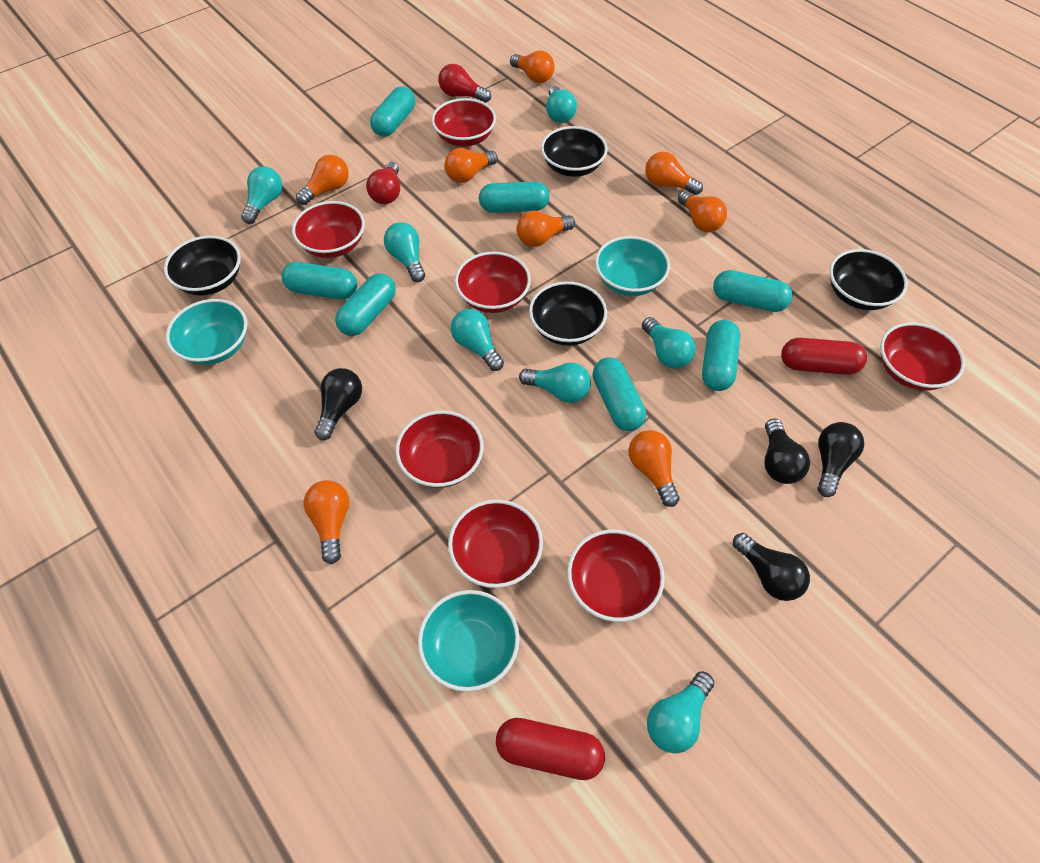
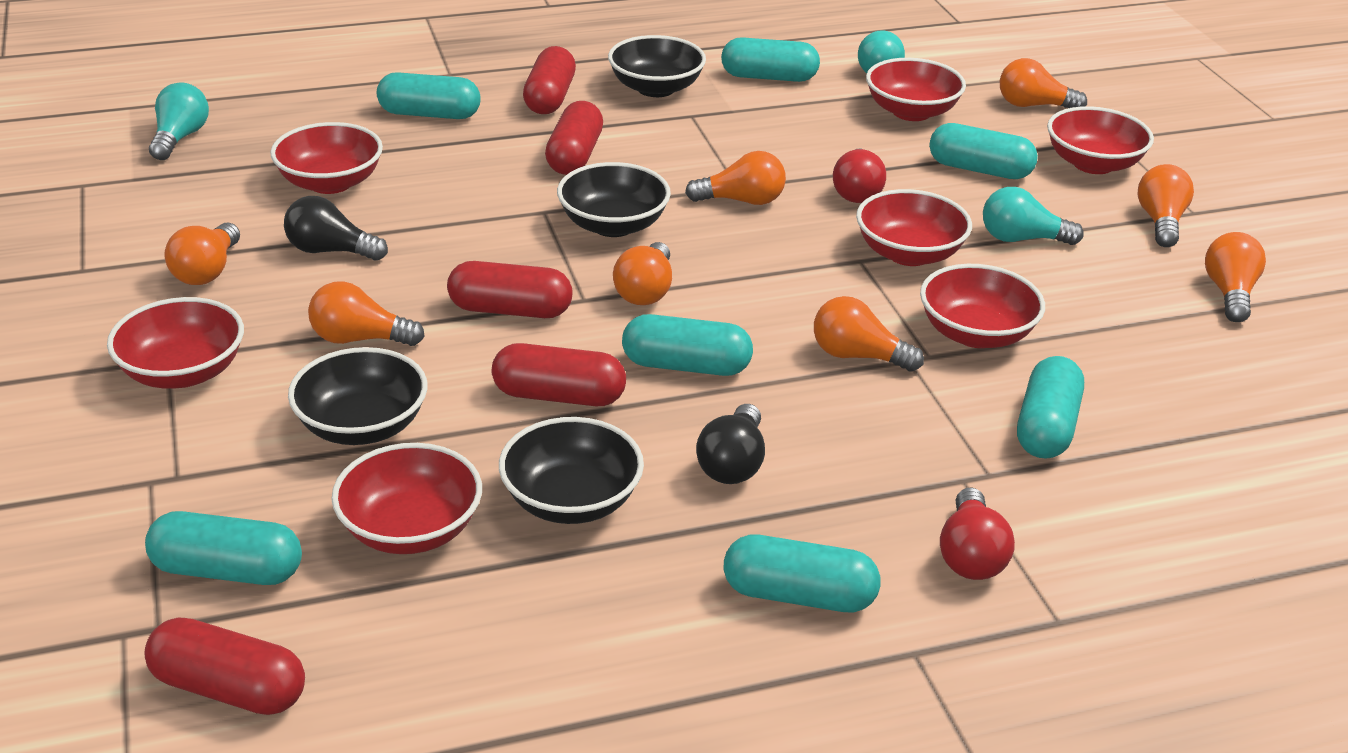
black light bulb: [314,368,362,440] [733,533,810,601] [764,418,810,484] [817,422,864,497] = 4 -> [284,196,388,261] [696,404,765,484] = 2
red capsule: [496,718,605,780] [781,338,867,375] = 2 -> [144,618,305,715] [447,261,572,318] [492,343,626,406] [523,46,576,114] [545,101,603,175] = 5
turquoise bowl: [166,299,247,365] [418,590,520,692] [595,236,670,296] = 3 -> none = 0
turquoise light bulb: [241,166,282,224] [384,222,425,282] [451,309,504,371] [519,362,591,403] [546,86,577,123] [642,317,696,369] [647,671,714,754] = 7 -> [149,83,209,160] [858,30,905,73] [983,187,1084,245] = 3

